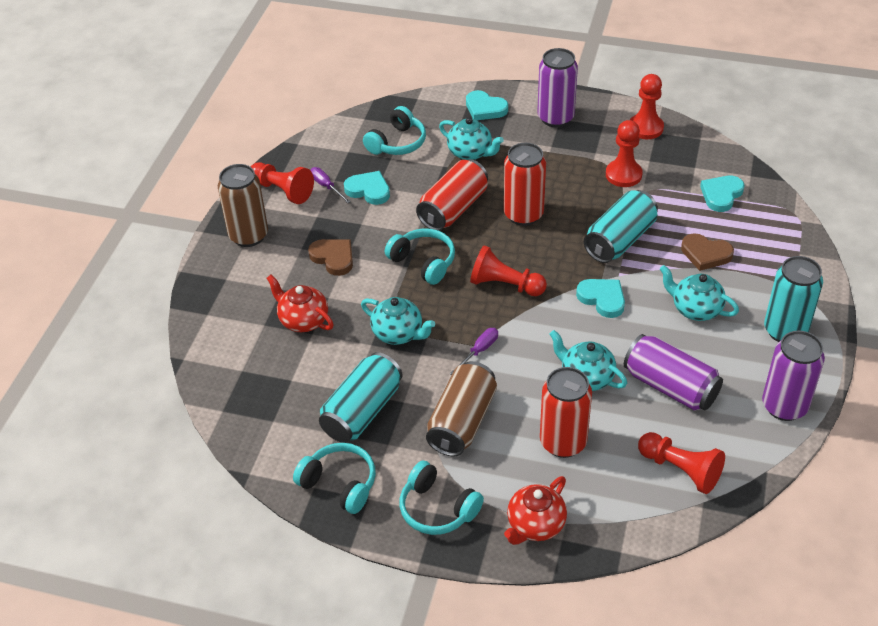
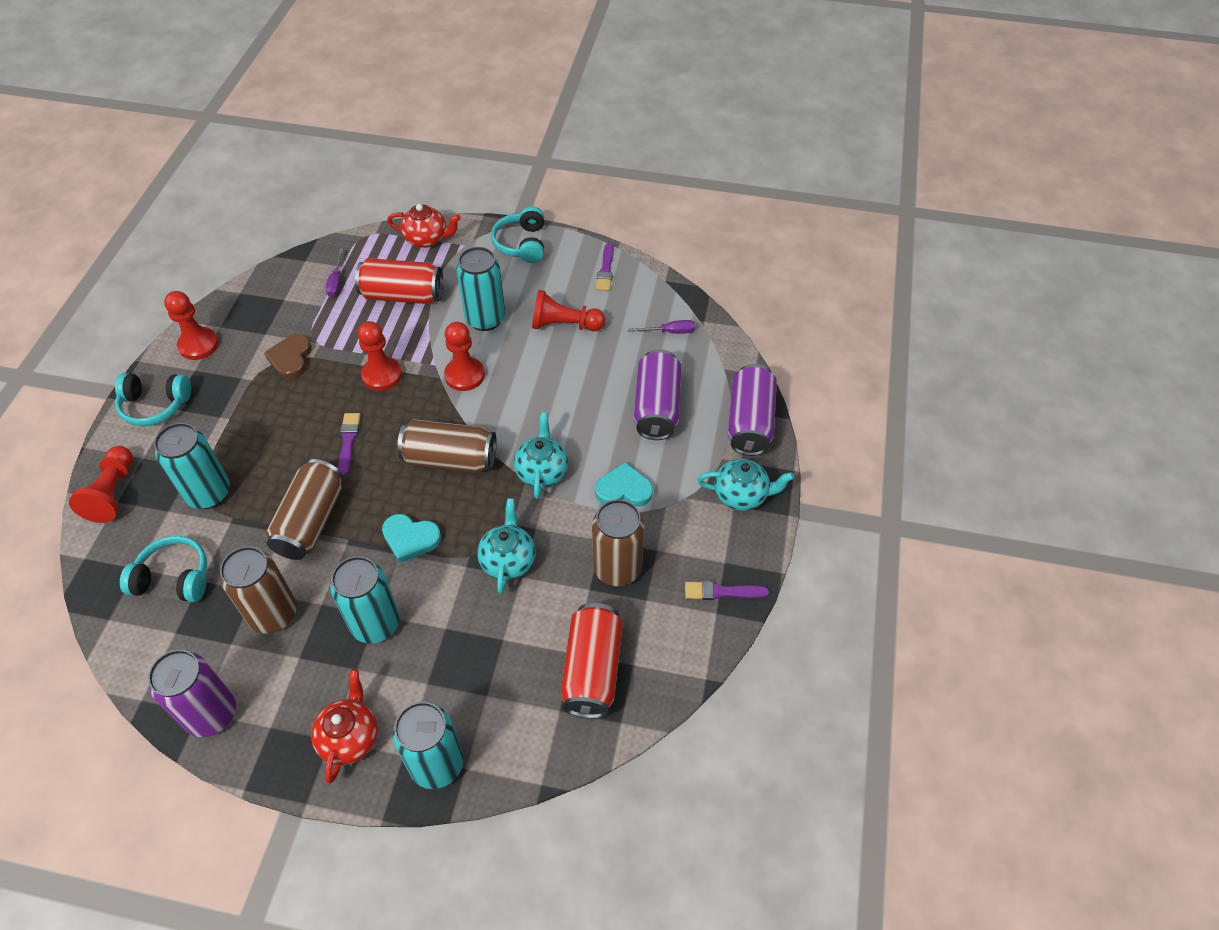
brown can: [218,164,268,247] [426,361,497,456] = 2 -> [220,546,297,634] [266,459,343,560] [397,419,497,473] [592,499,644,586] = 4
brown heart: [308,239,353,276] [681,233,734,271] = 2 -> [264,334,312,379] = 1
purple brush: none = 0 -> [338,413,361,476] [595,243,614,291] [685,581,769,600] = 3
red can: [416,159,488,231] [504,143,546,226] [540,367,592,458] = 3 -> [355,258,443,304] [561,603,623,719] = 2
turquoise can: [319,352,403,443] [584,190,658,263] [764,256,823,342] = 3 -> [154,423,230,509] [330,556,400,644] [392,702,463,789] [456,247,505,331] = 4
turquoise headphones: [293,443,376,514] [363,106,426,155] [385,228,455,285] [399,461,484,535] = 4 -> [115,373,191,426] [120,536,207,602] [491,206,544,263] = 3
turquoise heart: [344,171,390,205] [466,90,508,120] [576,279,625,318] [700,176,745,212] = 4 -> [382,514,441,563] [595,462,653,507] = 2
turquoise teapot: [361,297,435,345] [439,117,504,160] [549,330,627,391] [660,265,739,321] = 4 -> [477,498,535,594] [514,412,568,499] [698,459,794,511] = 3

